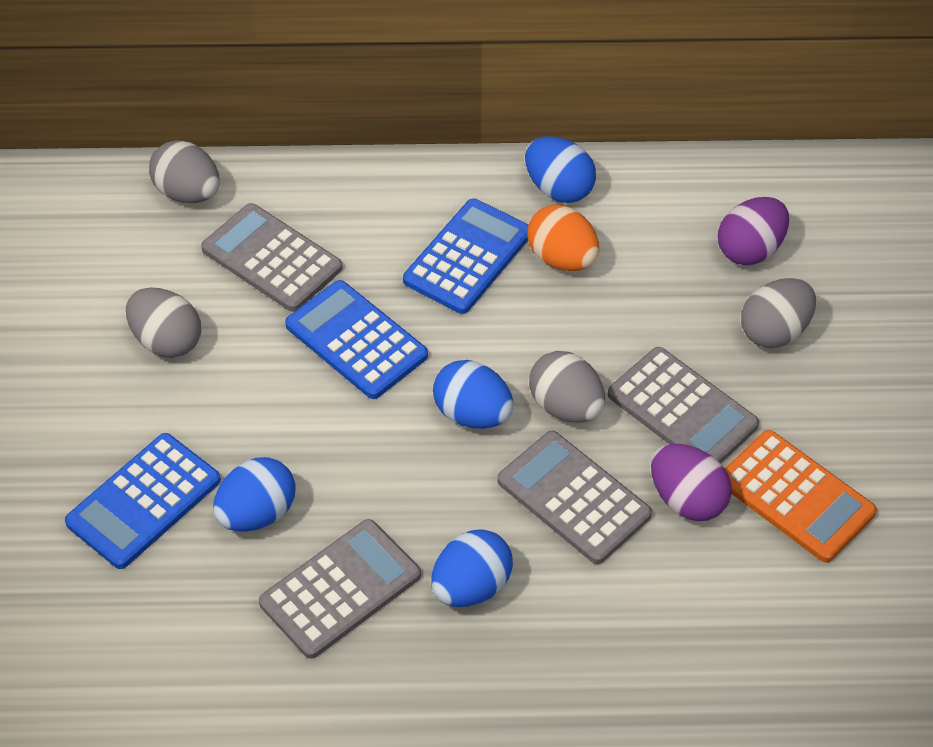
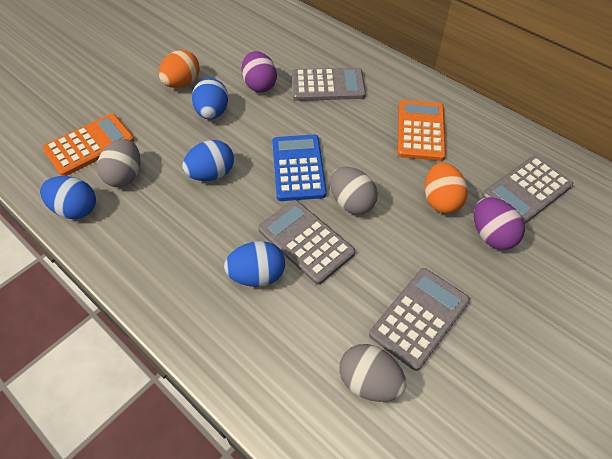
blue calculator: [65,433,221,569] [285,280,428,399] [403,198,529,314] = 3 -> [272,135,327,201] = 1
grey egg: [126,288,201,358] [149,140,220,203] [529,351,605,423] [741,278,816,349] = 4 -> [97,139,140,187] [330,167,378,214] [339,344,406,402] = 3
orange calculator: [724,430,877,563] = 1 -> [43,114,134,176] [397,100,446,161] = 2
orange egg: [527,205,599,271] = 1 -> [159,50,200,88] [425,163,468,214] = 2

